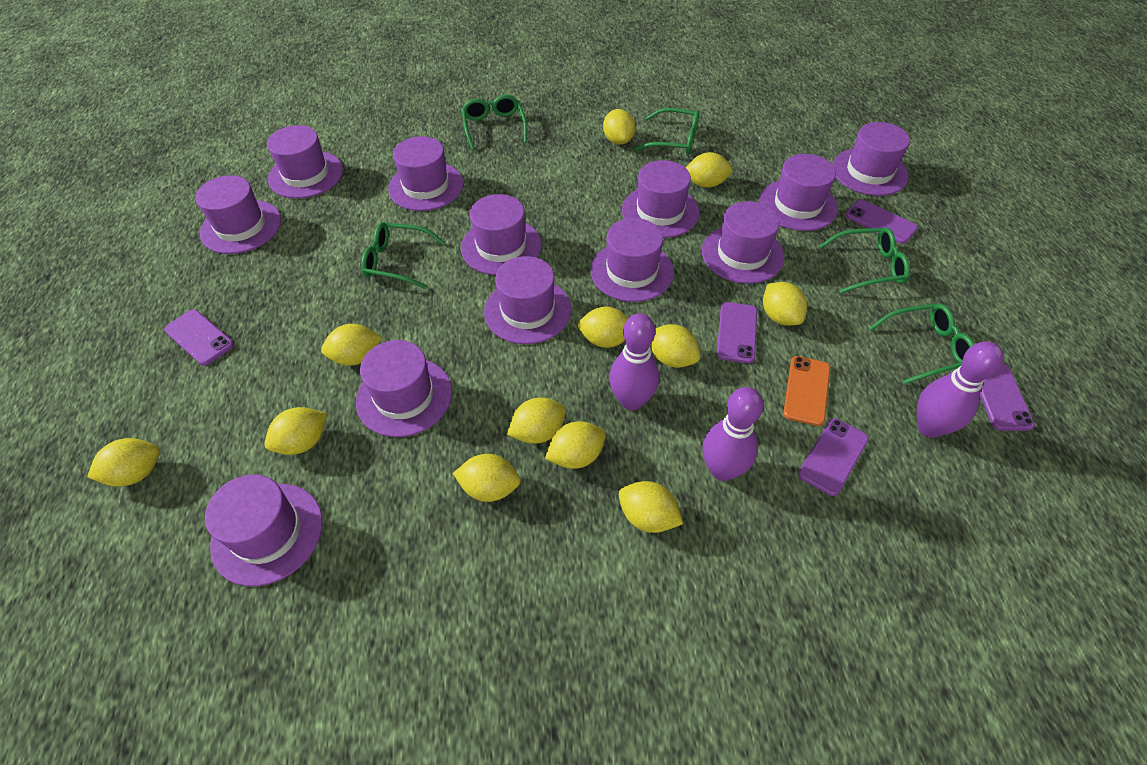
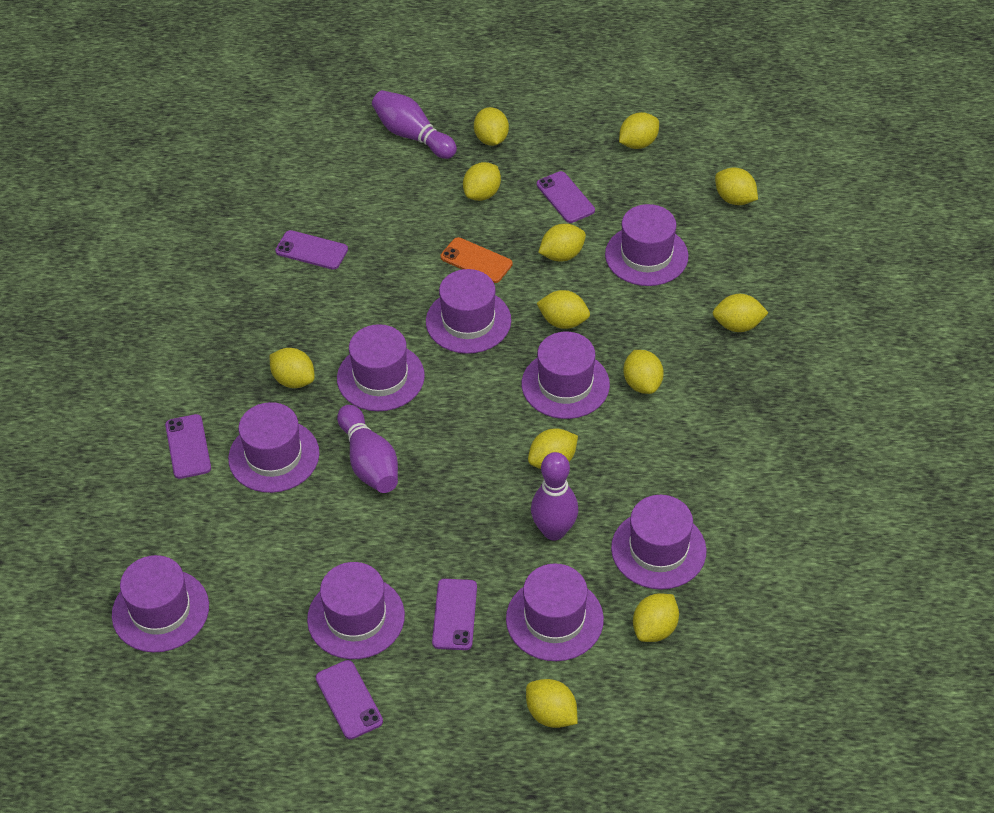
green glasses: [361,222,445,289] [462,95,527,151] [635,108,699,155] [819,227,910,293] [869,303,975,384] = 5 -> none = 0
purple hat: [196,175,281,254] [205,474,323,586] [267,125,343,199] [356,340,452,437] [388,136,463,211] [461,194,542,275] [484,256,571,344] [590,218,674,302] [622,160,699,238] [702,201,784,284] [759,154,838,231] [832,122,910,196] = 12 -> [112,555,209,653] [228,402,319,493] [307,562,405,659] [337,324,425,411] [426,269,511,354] [506,563,604,661] [522,332,610,419] [605,204,689,286] [611,495,707,590] = 9

